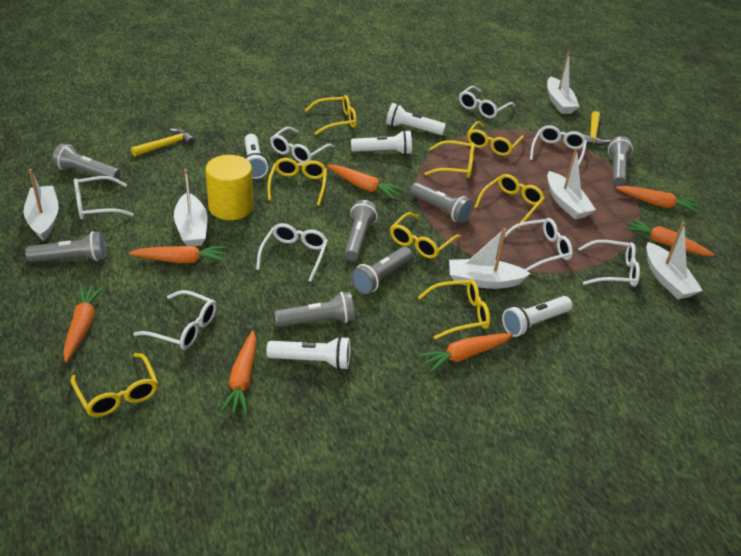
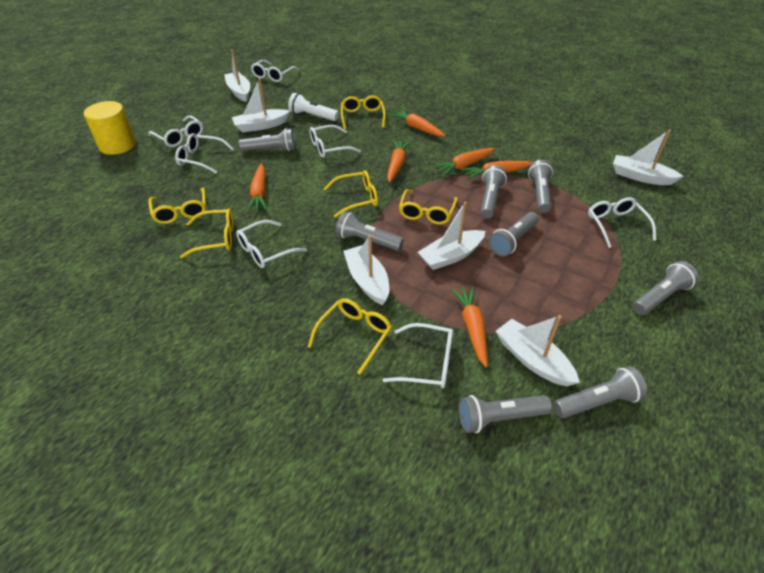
grey flashlight: [25,231,107,262] [52,143,121,182] [274,292,355,327] [344,200,378,261] [351,247,412,294] [410,182,473,223] [608,136,633,186] = 7 -> [238,128,296,151] [336,211,404,251] [459,395,552,433] [480,165,507,219] [489,212,539,256] [528,160,553,213] [554,366,647,418] [632,261,699,315] = 8
orange carrot: [63,286,104,362] [129,245,227,263] [220,331,257,415] [327,165,403,199] [418,333,513,373] [615,186,699,213] [625,218,715,256] = 7 -> [247,164,267,211] [387,140,411,183] [389,109,446,136] [433,148,496,176] [451,286,487,367] [461,161,533,180] = 6
white flashlight: [245,134,269,179] [266,336,350,370] [351,130,412,155] [386,103,446,135] [502,296,572,337] = 5 -> [288,93,339,121] = 1
white glasses: [74,176,134,220] [133,290,217,350] [256,223,328,282] [270,127,335,164] [459,86,515,118] [505,218,573,271] [530,125,587,165] [578,240,640,287] = 8 -> [148,115,203,147] [175,133,234,173] [236,220,307,268] [251,60,299,82] [310,125,361,158] [383,323,453,388] [588,197,656,248] = 7
yellow glasses: [71,353,158,417] [267,158,327,205] [305,95,357,135] [390,212,461,259] [418,279,490,339] [424,140,475,178] [467,121,524,156] [475,174,545,228] = 8 -> [149,188,206,224] [180,208,234,258] [308,298,392,375] [324,170,378,218] [341,95,386,130] [399,189,458,225] = 6
yellow hammer: [131,128,195,157] [583,111,611,145] = 2 -> none = 0

